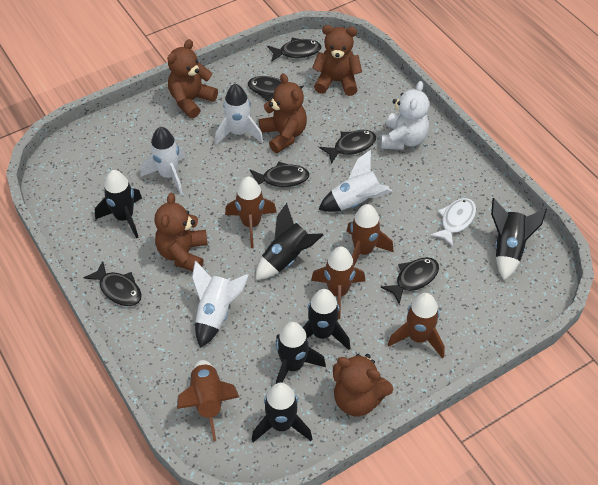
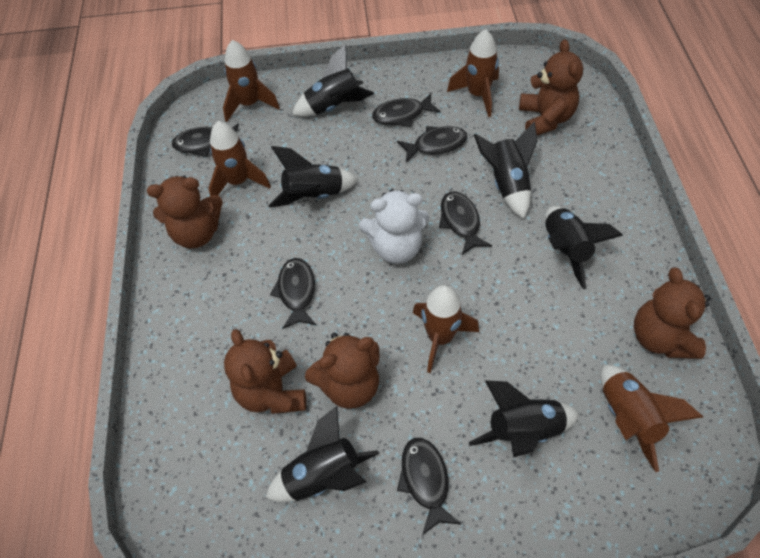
white fish: [430,198,476,247] = 1 -> none = 0
white rocket: [141,127,185,195] [192,261,248,348] [215,84,263,145] [319,150,392,212] = 4 -> none = 0

